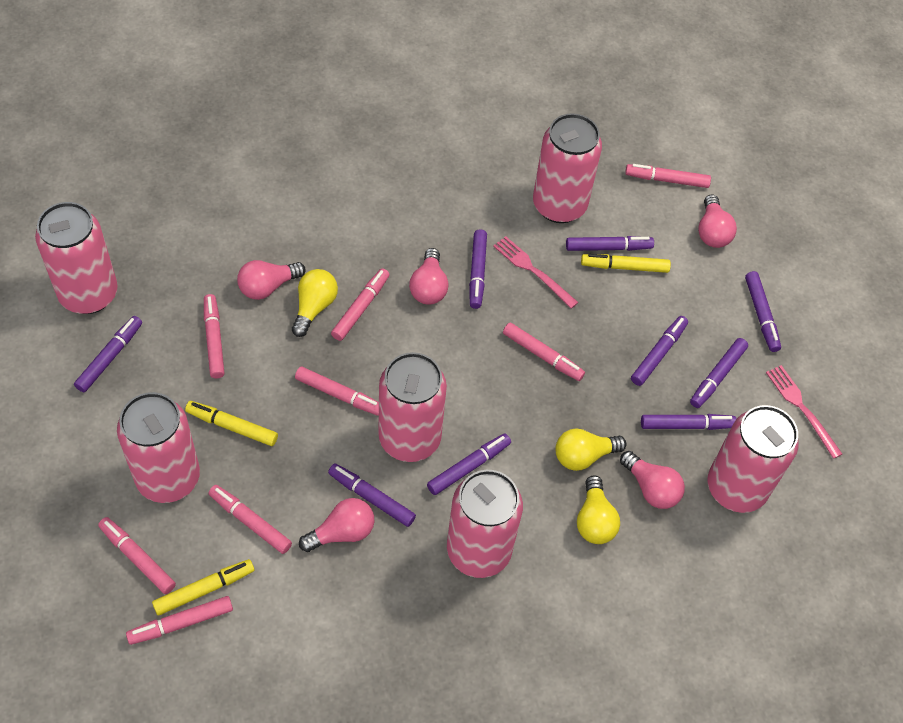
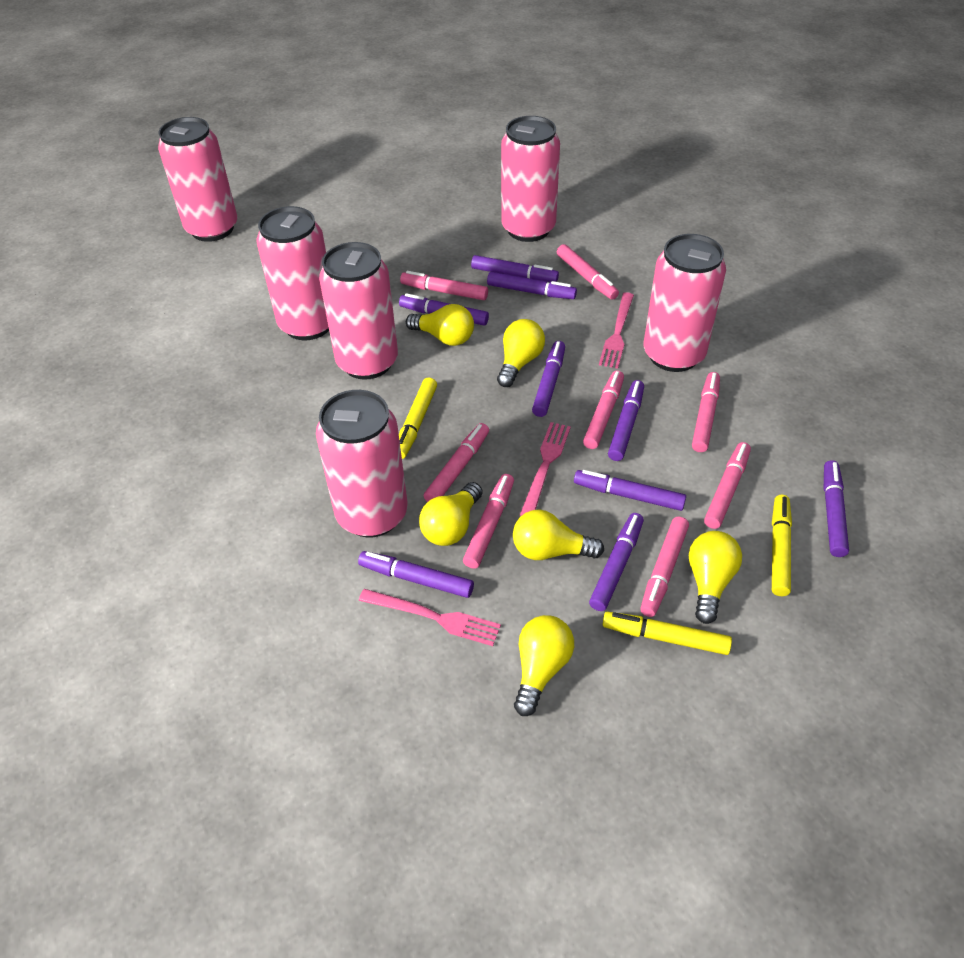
pink fork: [493,236,578,309] [766,365,842,459] = 2 -> [359,589,501,646] [520,422,571,516] [599,292,634,369] = 3
pink light bulb: [237,260,306,300] [299,498,374,552] [409,248,449,305] [620,451,685,509] [698,194,737,248] = 5 -> none = 0
yellow light bulb: [292,269,338,337] [555,429,626,471] [577,475,620,544] = 3 -> [406,304,474,346] [419,482,483,546] [497,319,545,387] [513,509,604,560] [514,615,574,716] [689,531,742,624] = 6

